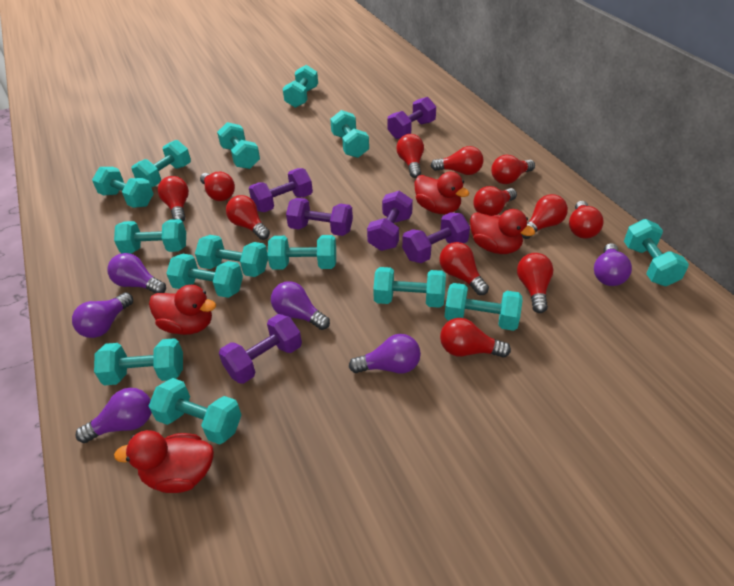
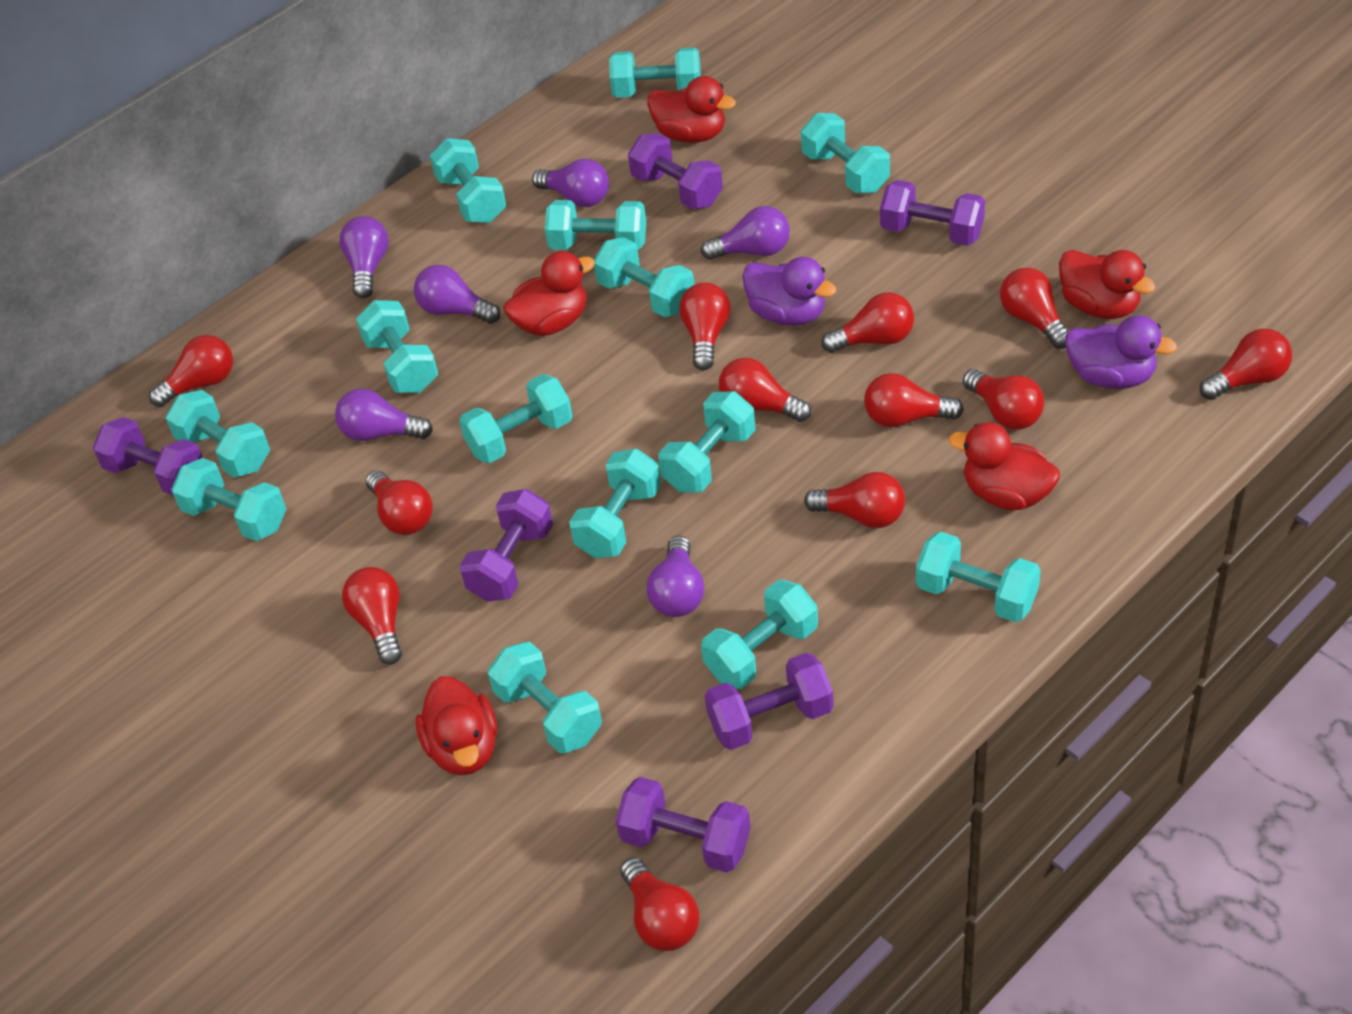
purple duck: none = 0 -> [742,257,836,326] [1065,315,1177,389] = 2
red duck: [114,430,214,493] [149,285,216,335] [415,172,469,214] [470,209,535,254] = 4 -> [416,676,497,775] [503,251,595,336] [647,76,736,143] [949,422,1060,510] [1059,250,1155,319] = 5

